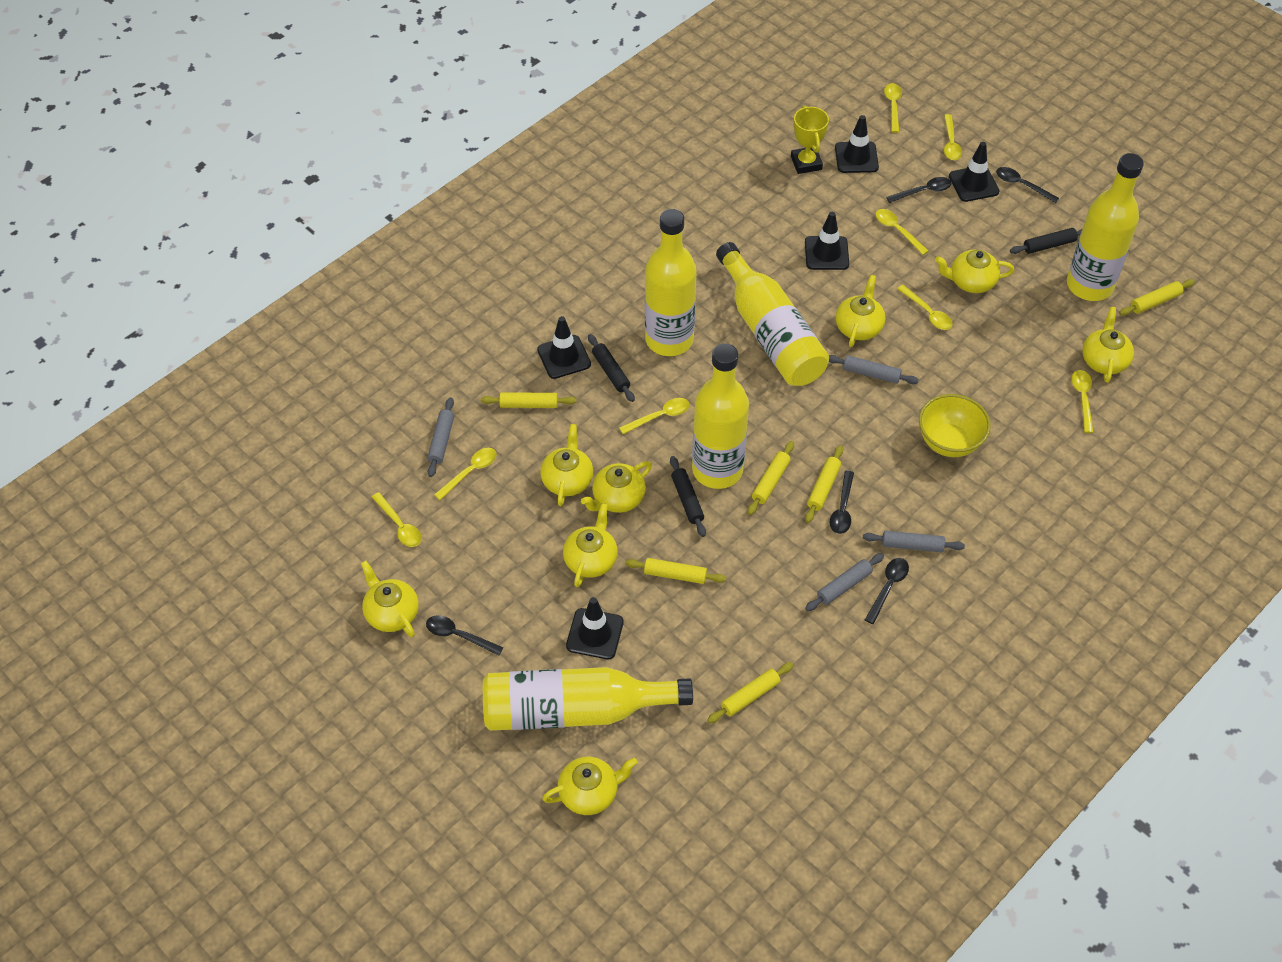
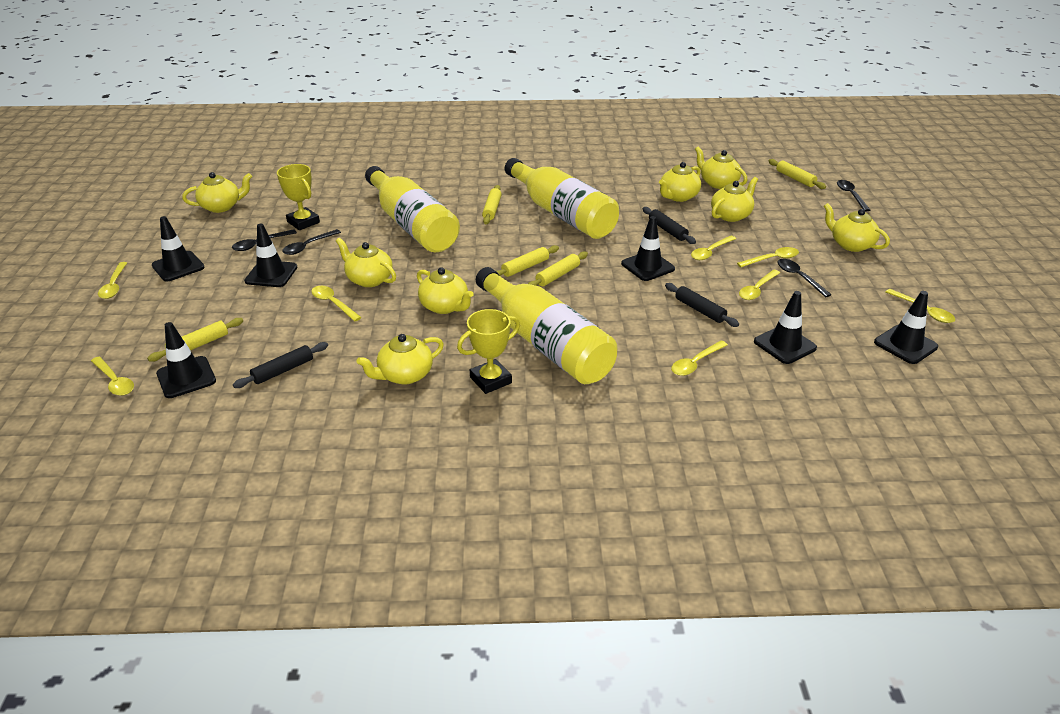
black spoon: [426,615,504,655] [830,471,854,534] [865,558,909,624] [886,177,951,203] [996,167,1059,203] = 5 -> [232,229,297,251] [282,229,341,255] [778,259,832,298] [837,180,870,211] = 4
black traffic cone: [537,316,591,379] [566,597,624,659] [805,212,849,270] [835,115,879,173] [949,142,1000,202] = 5 -> [152,216,205,282] [156,322,216,398] [244,224,297,287] [621,216,675,281] [754,291,817,364] [874,291,938,364] = 6
grey rolling pin: [427,397,454,477] [805,553,884,611] [829,355,919,384] [863,530,965,552] = 4 -> none = 0
yellow bottle: [483,667,693,731] [645,209,697,356] [692,344,749,489] [716,242,829,386] [1067,153,1144,301] = 5 -> [365,166,460,252] [476,267,617,384] [505,158,619,239] = 3
yellow bowl: [919,394,991,457] = 1 -> none = 0
yellow rolling pin: [481,392,576,408] [625,558,726,584] [707,662,794,723] [748,441,794,515] [805,445,843,523] [1119,279,1195,316] = 6 -> [147,318,243,362] [482,185,502,224] [496,245,559,277] [528,251,588,286] [768,159,826,189] = 5
yellow trophy: [791,105,829,174] = 1 -> [277,164,320,230] [457,309,520,394] = 2

